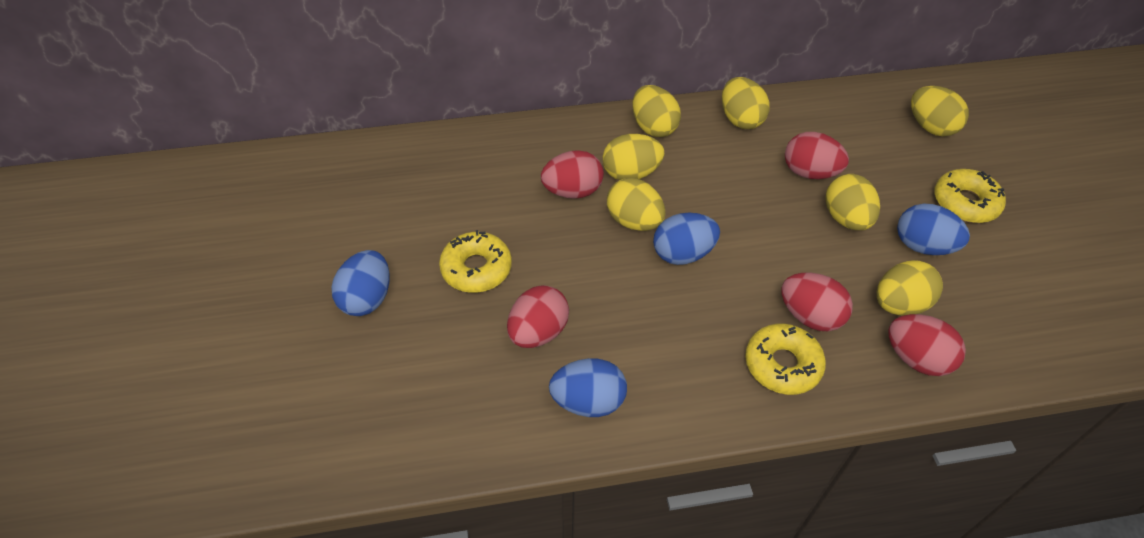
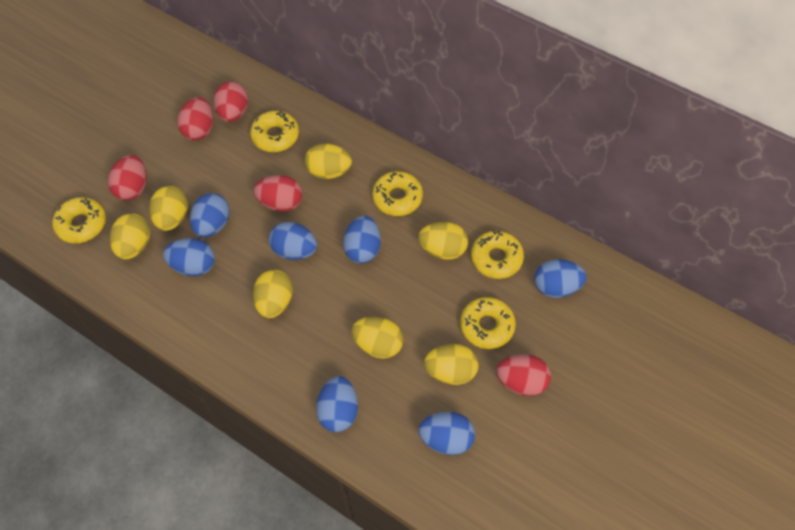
blue egg: [332,250,390,316] [549,358,627,417] [653,213,720,265] [897,204,970,255] = 4 -> [163,238,215,276] [190,193,230,238] [269,222,317,260] [316,376,358,432] [343,215,381,264] [418,412,475,455] [534,259,586,298] = 7
yellow donut: [439,230,512,293] [745,323,826,395] [934,169,1006,223] = 3 -> [52,197,106,243] [250,111,299,152] [372,171,423,216] [460,297,516,349] [471,231,524,279] = 5

